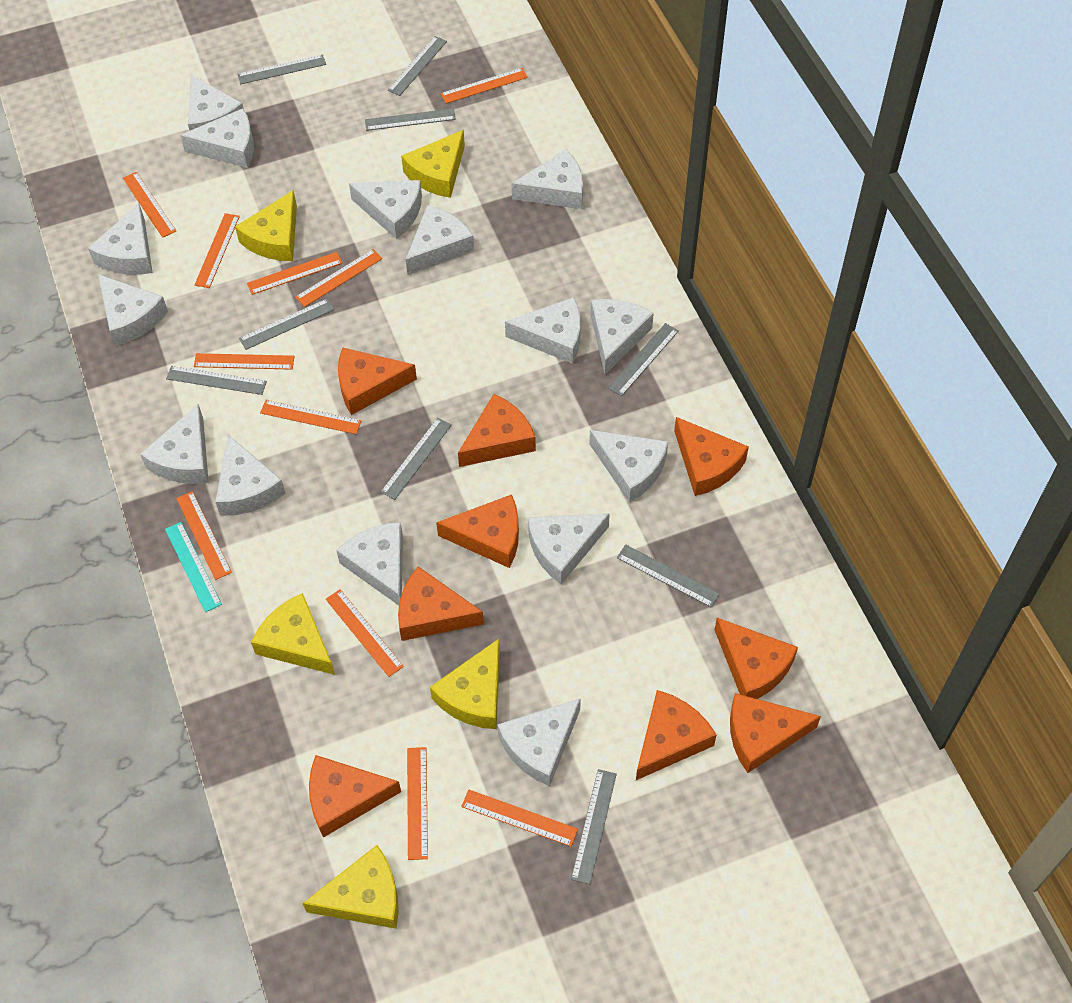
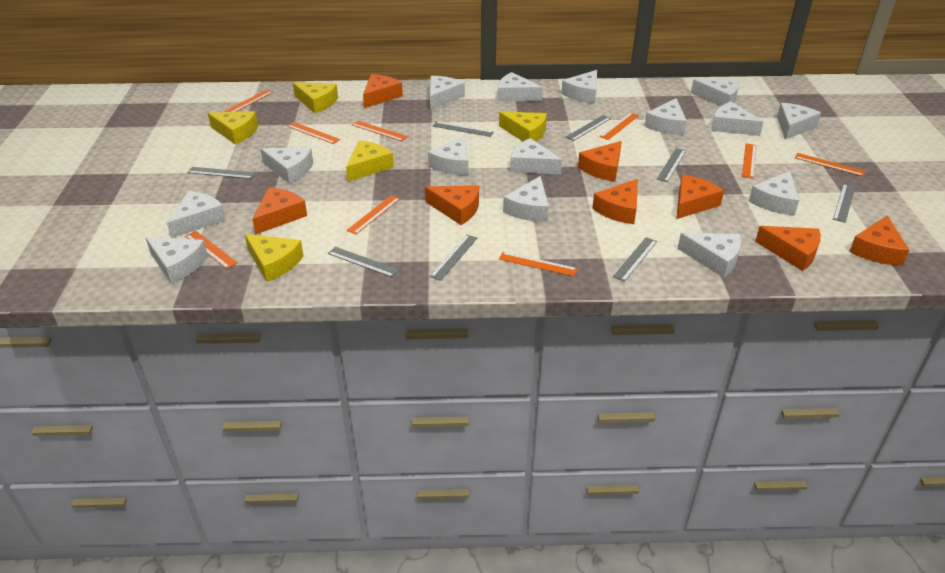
grey ruler: [166,366,267,395] [237,54,326,84] [239,299,334,350] [365,108,456,131] [381,418,452,500] [388,36,447,96] [571,769,617,884] [608,323,679,396] [617,544,720,607] = 9 -> [188,167,255,179] [328,247,399,277] [430,234,477,281] [433,121,494,137] [565,115,611,141] [613,237,657,282] [657,148,686,182] [833,184,855,223] = 8
orange cheese: [309,755,401,838] [338,347,417,415] [398,566,484,641] [436,495,519,568] [458,394,536,467] [636,690,717,780] [674,417,749,496] [715,618,798,699] [730,693,821,773] = 9 -> [252,187,307,234] [363,74,403,108] [425,185,479,225] [578,141,622,182] [592,179,638,224] [676,175,724,219] [755,226,821,271] [849,215,909,266] = 8
orange ruler: [123,172,176,238] [176,491,232,580] [194,353,294,370] [195,213,240,288] [247,252,342,295] [260,400,362,434] [295,249,382,307] [326,589,404,677] [407,747,428,860] [441,68,528,104] [461,790,578,847] = 11 -> [185,231,238,269] [224,90,273,112] [287,122,340,144] [347,196,400,234] [352,121,408,141] [499,252,577,276] [599,113,639,140] [742,144,757,178] [795,153,865,176] = 9
turquoise ruler: [165,522,222,612] = 1 -> none = 0

